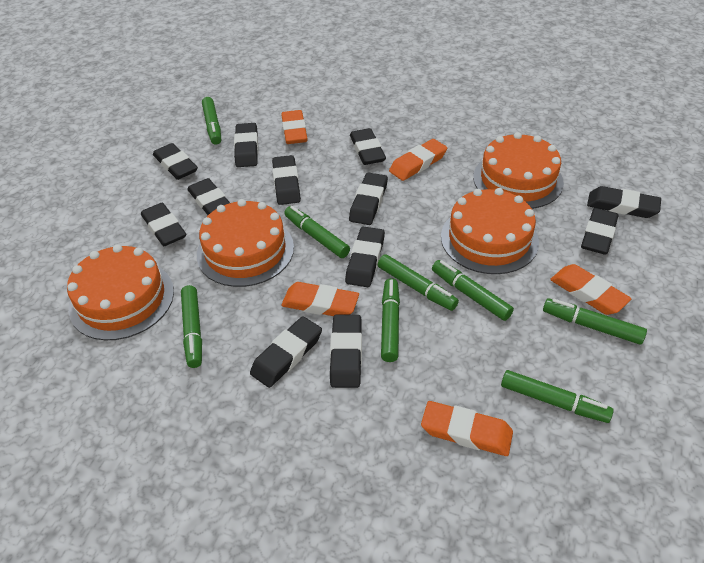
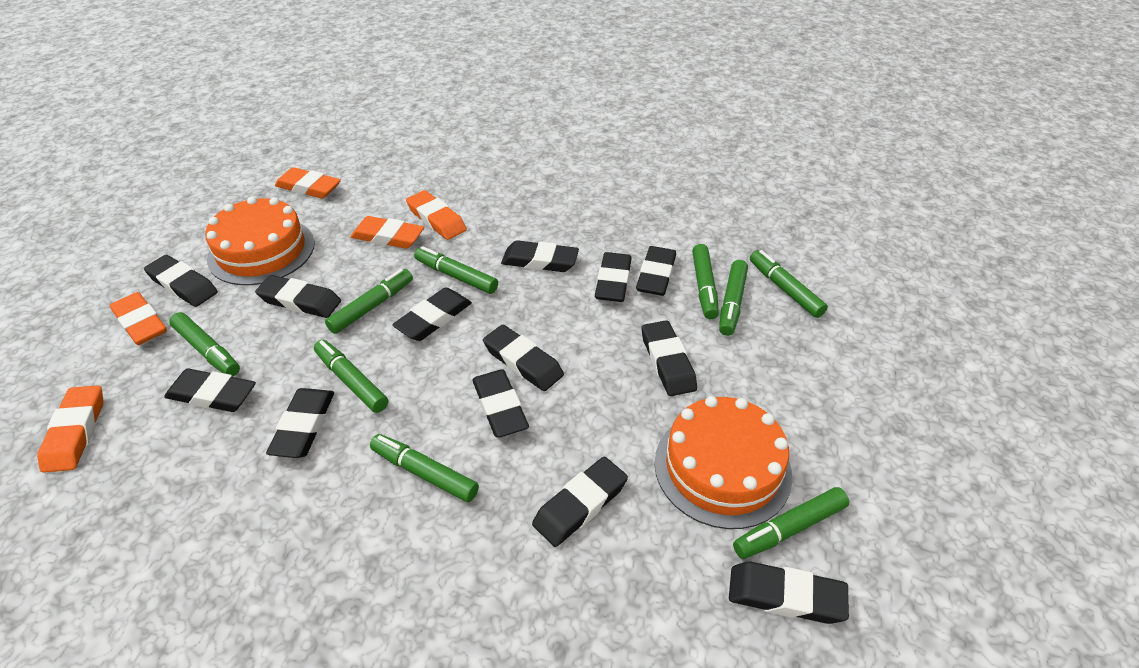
black eraser: [141,203,186,246] [153,143,198,180] [187,178,230,215] [234,123,258,167] [250,316,322,388] [272,155,301,205] [330,315,362,388] [345,227,385,287] [349,173,388,225] [350,128,386,165] [581,208,619,255] [587,186,661,218] = 12 -> [144,255,218,307] [164,368,256,412] [255,275,341,318] [266,388,334,458] [392,287,472,341] [472,369,529,437] [483,325,564,391] [501,240,579,272] [532,457,628,547] [595,252,632,302] [636,246,676,296] [642,320,697,396] [729,562,849,624] = 13
green marker: [181,285,202,368] [202,97,221,145] [284,206,350,258] [378,254,459,311] [381,278,400,362] [432,260,514,321] [501,370,614,423] [543,298,647,345] = 8 -> [169,312,240,377] [314,340,388,413] [325,269,413,334] [370,434,479,502] [414,246,498,294] [692,244,719,319] [719,260,748,336] [733,487,849,559] [750,250,828,318] = 9
orange cake: [67,244,174,340] [197,199,294,287] [441,188,539,274] [473,132,564,209] = 4 -> [205,197,315,285] [654,396,792,529] = 2

